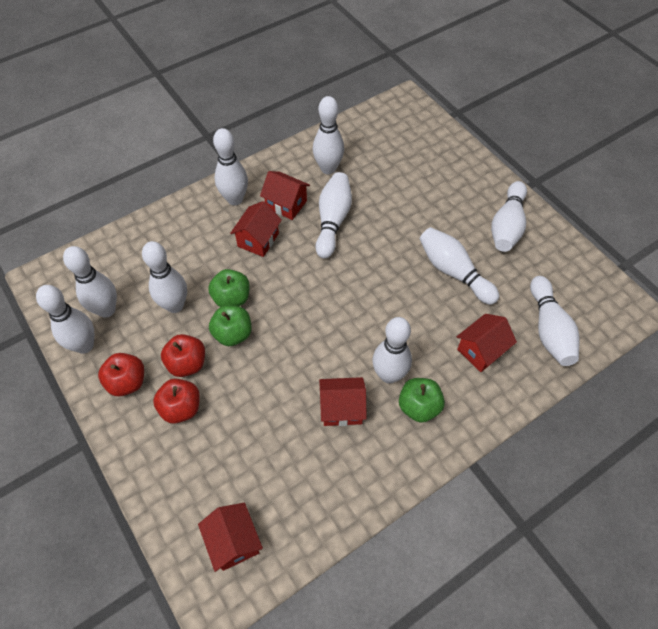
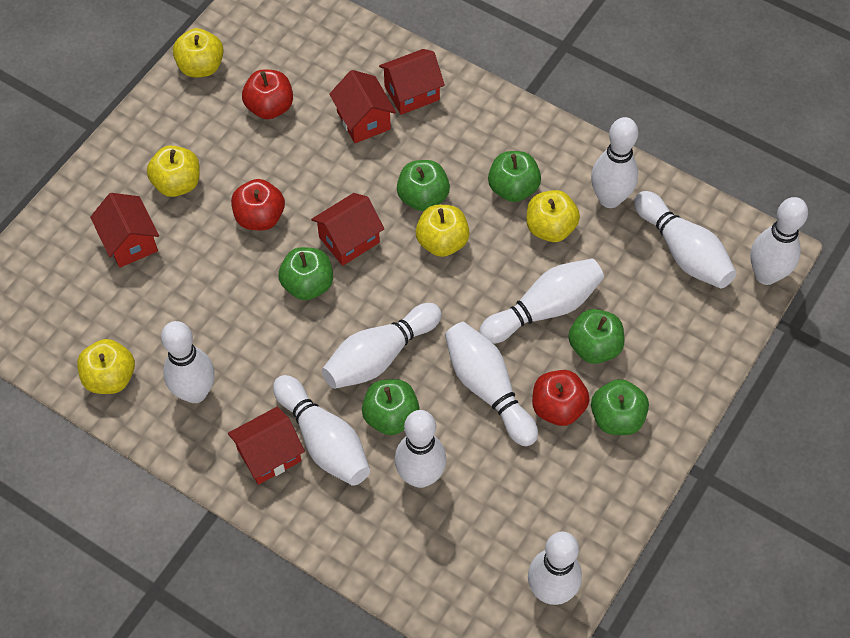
green apple: [208,269,250,307] [209,305,251,346] [399,378,445,423] = 3 -> [278,247,333,300] [362,379,420,435] [397,160,450,211] [488,151,541,202] [568,309,624,364] [591,379,649,435] = 6
yellow apple: none = 0 -> [77,339,135,394] [147,146,200,197] [173,28,224,77] [415,205,470,257] [526,190,580,242] = 5

